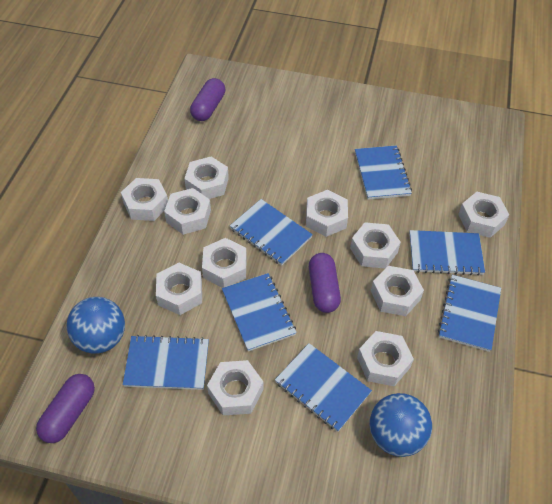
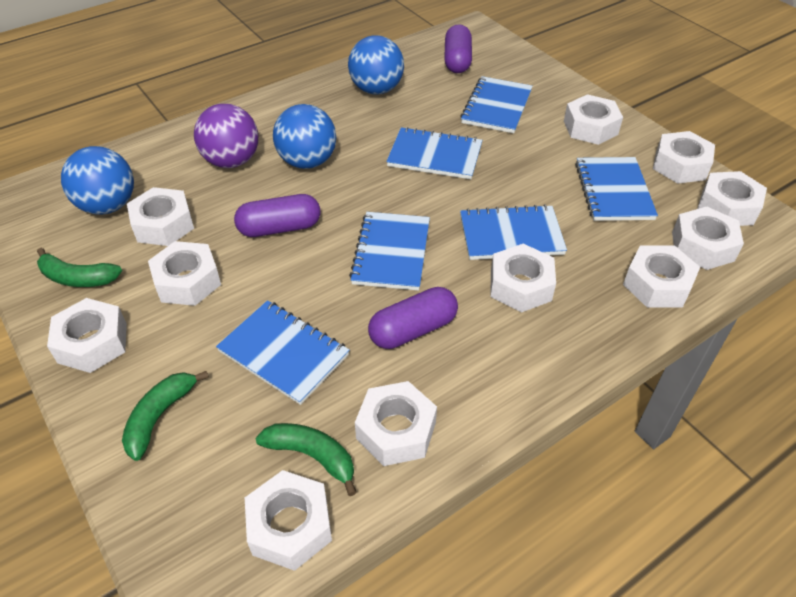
blue ball: [66,297,125,354] [370,393,432,457] = 2 -> [61,146,134,214] [273,104,336,169] [348,35,404,95] = 3
blue notebook: [123,335,209,390] [222,273,297,352] [230,199,313,266] [275,343,372,432] [355,145,412,200] [409,230,485,276] [438,275,501,352] = 7 -> [216,300,350,405] [349,212,430,291] [386,127,483,179] [460,204,567,260] [461,76,533,133] [575,157,658,221] = 6
green banana: none = 0 -> [37,248,122,287] [122,371,209,461] [256,423,357,496] = 3
purple ball: none = 0 -> [194,104,258,168] = 1

